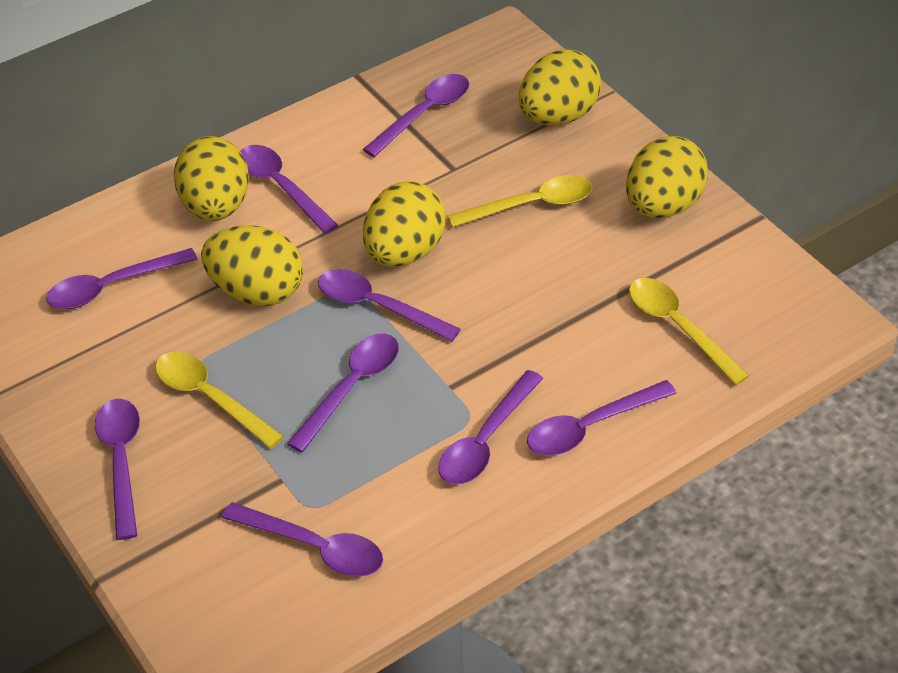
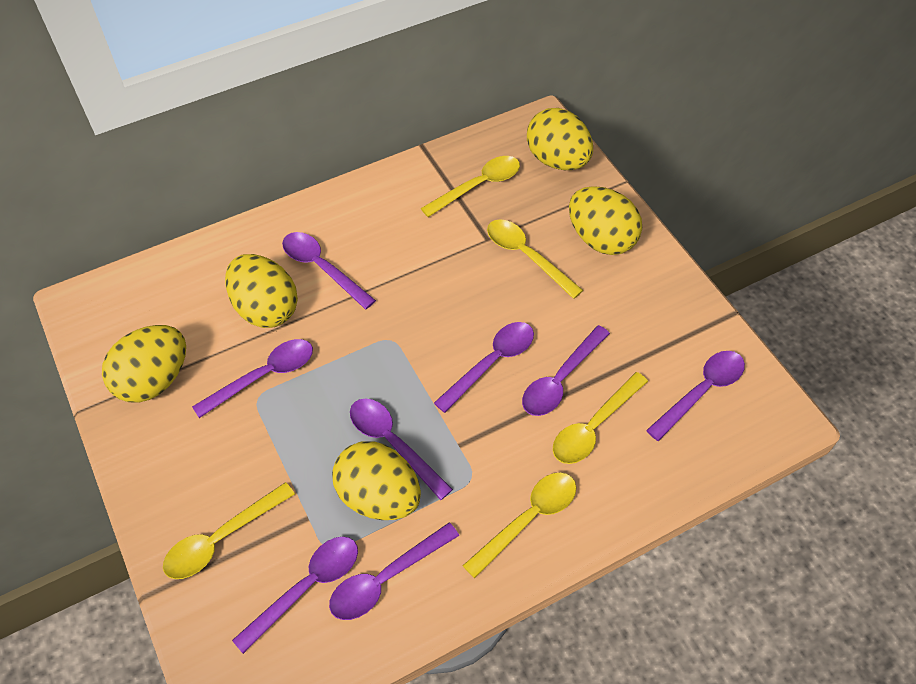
purple spoon: [46,248,198,309] [95,399,140,540] [222,502,383,577] [240,145,338,234] [287,334,399,452] [318,269,461,342] [363,74,469,157] [438,370,544,485] [527,380,677,456] = 9 -> [192,339,313,418] [232,537,358,654] [282,232,376,309] [329,523,459,620] [350,399,453,500] [434,322,534,413] [522,325,610,416] [646,351,745,441] = 8
yellow spoon: [155,352,284,449] [447,175,593,228] [629,278,749,385] = 3 -> [163,482,295,579] [421,156,520,217] [463,472,576,578] [487,219,583,299] [553,372,648,464] = 5

